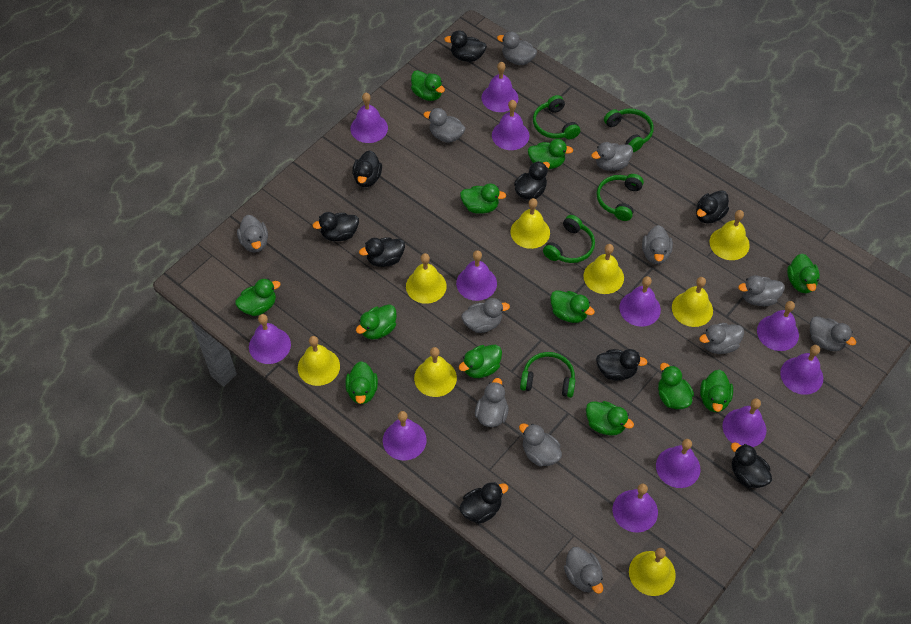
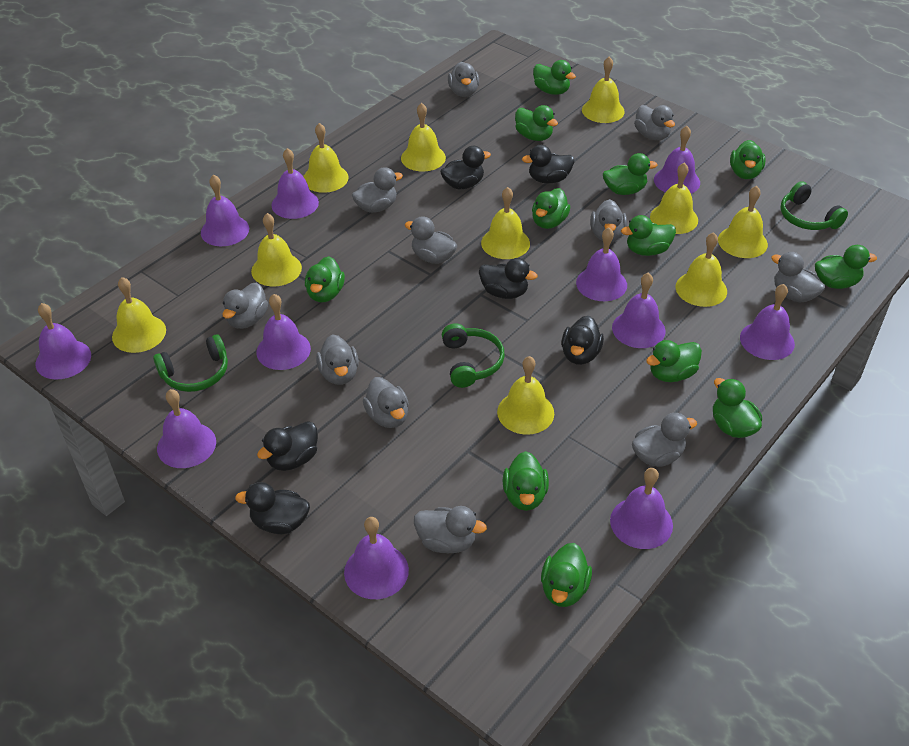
black duck: [312,212,359,241] [352,150,382,187] [359,237,405,267] [444,31,487,62] [459,482,508,524] [514,161,550,200] [596,349,648,380] [696,190,729,224] [731,442,772,488] = 9 -> [235,482,310,534] [257,421,318,471] [440,146,491,189] [479,258,537,299] [522,145,574,183] [561,316,604,365] = 6
green headphones: [520,352,575,398] [533,95,580,140] [543,215,595,263] [597,174,644,221] [604,108,654,152] = 5 -> [153,334,228,392] [442,323,505,388] [781,181,848,230] = 3
grey duck: [237,215,268,253] [423,108,465,142] [461,298,510,333] [475,378,509,427] [497,32,537,65] [519,423,562,467] [564,547,603,594] [591,142,633,171] [642,225,673,264] [699,323,744,354] [738,275,785,306] [810,316,856,351] = 12 -> [222,282,268,329] [316,334,359,385] [352,167,403,213] [363,377,409,428] [405,216,457,264] [414,506,487,553] [448,62,479,97] [590,199,627,242] [632,413,697,467] [634,105,675,141] [771,252,825,303] = 11
purple bell: [249,314,291,364] [350,93,388,143] [383,411,427,460] [456,250,497,301] [481,62,518,112] [492,100,529,150] [613,484,658,533] [619,276,661,327] [656,439,701,488] [723,398,766,447] [757,301,799,351] [780,345,823,395] = 12 -> [35,303,91,380] [157,389,216,468] [201,175,249,246] [257,294,311,370] [271,148,319,219] [344,517,409,599] [576,227,627,301] [610,468,673,549] [612,273,666,348] [654,126,700,193] [740,284,795,360] = 11
yellow bell: [298,336,340,386] [406,253,447,304] [414,347,457,397] [511,198,550,249] [583,244,624,294] [629,548,676,596] [672,277,713,327] [709,210,750,260] = 8 -> [112,277,166,353] [251,213,302,286] [303,123,349,193] [401,103,446,172] [481,187,530,259] [497,356,554,435] [582,57,625,123] [650,163,698,234] [675,232,727,307] [718,186,768,258] = 10

